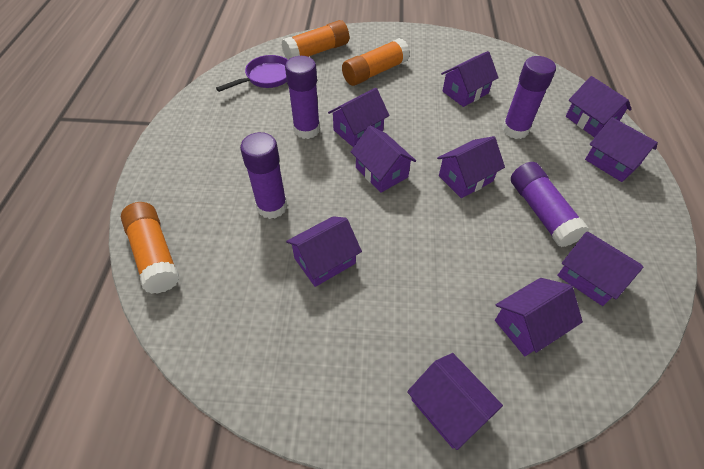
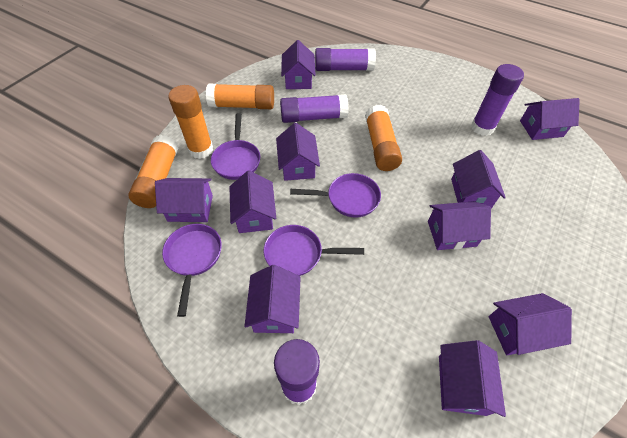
orange glue stick: [121,202,179,294] [281,20,349,60] [342,38,410,86] = 3 -> [128,135,179,208] [168,85,213,159] [206,83,274,109] [365,105,402,171] = 4
purple pan: [216,55,288,92] = 1 -> [162,224,222,317] [211,113,260,180] [264,225,364,276] [290,173,381,218] = 4

